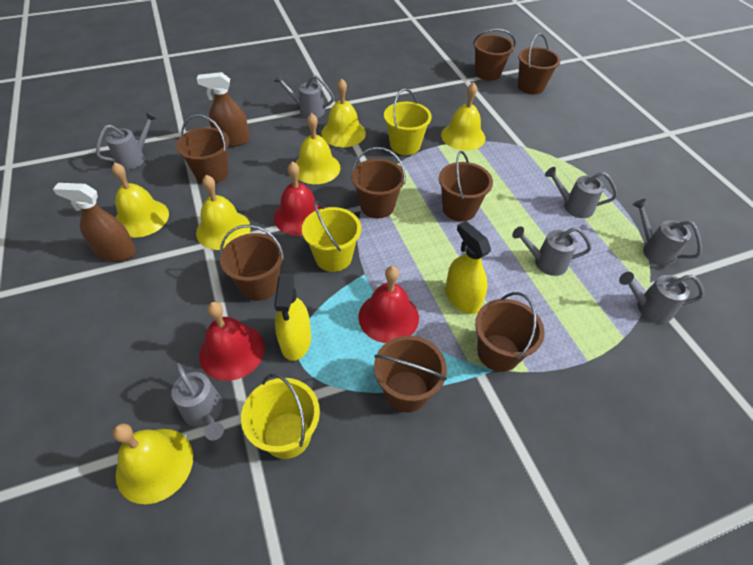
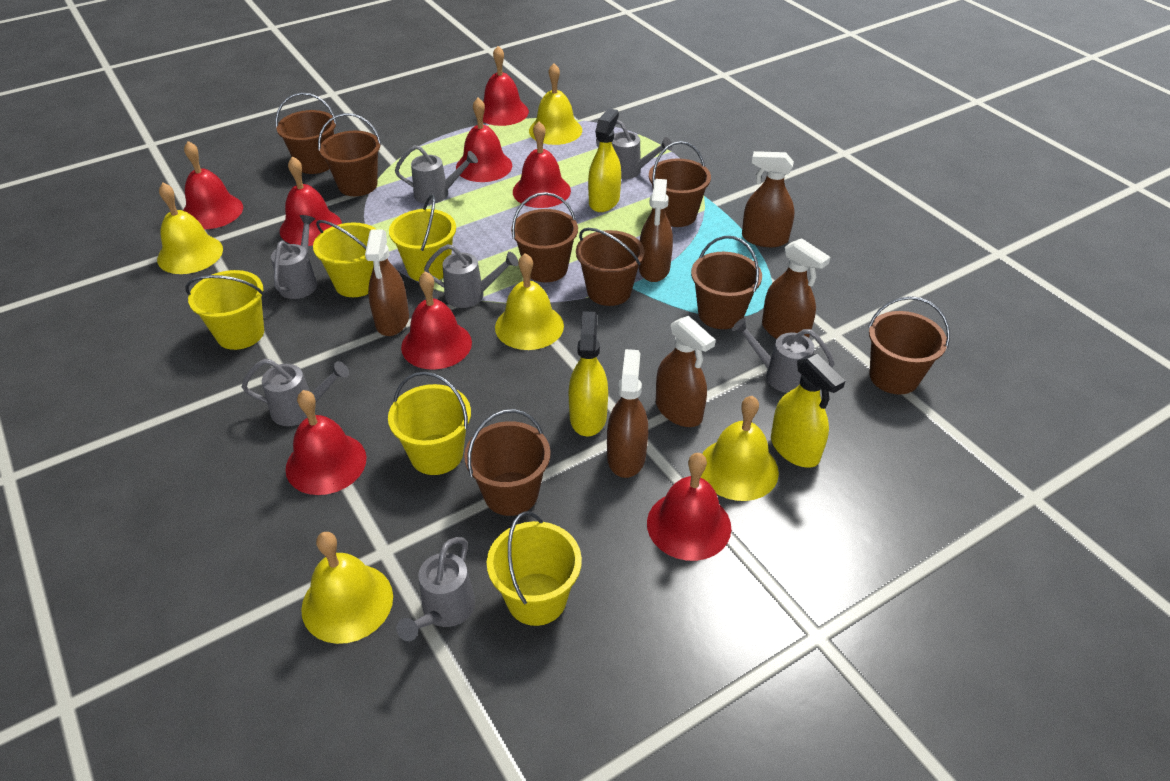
brown spray bottle: [53,183,136,261] [197,72,250,147] = 2 -> [365,229,409,336] [607,349,648,478] [639,179,673,282] [656,316,715,427] [742,151,795,247] [762,238,830,339] = 6
red bell: [199,302,265,381] [274,161,322,236] [358,266,419,343] = 3 -> [183,141,243,229] [280,156,342,246] [285,390,366,495] [401,272,472,369] [456,98,512,182] [483,46,529,126] [513,122,571,208] [647,453,731,561] = 8
yellow bell: [112,162,169,238] [112,423,193,504] [196,175,251,250] [295,113,340,184] [321,79,366,147] [441,82,486,151] = 6 -> [157,183,223,274] [301,532,393,644] [495,253,564,350] [529,63,582,145] [701,396,779,501] = 5
yellow bucket: [241,373,320,459] [302,201,361,272] [384,89,432,155] = 3 -> [186,270,264,350] [313,220,377,297] [388,372,471,475] [389,194,456,281] [487,511,582,626] = 5
yellow spray bottle: [274,274,311,361] [445,221,491,314] = 2 -> [569,311,608,437] [588,108,621,212] [771,354,845,468] = 3

